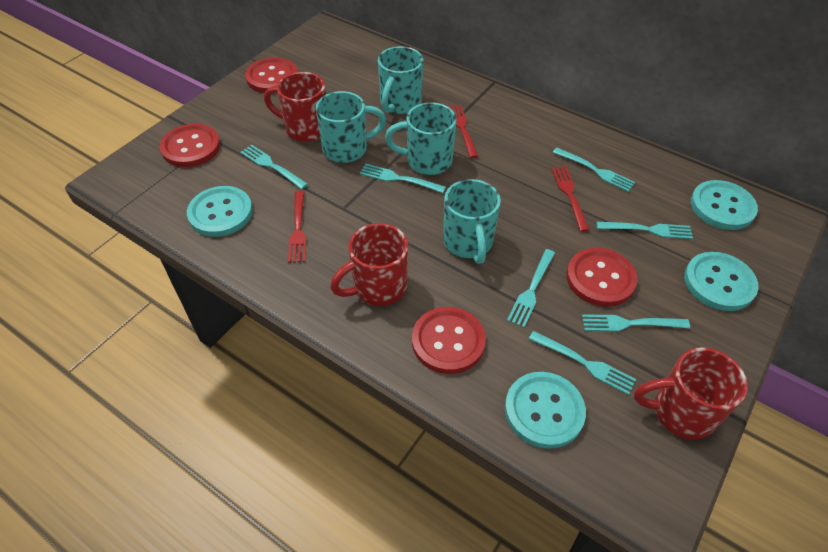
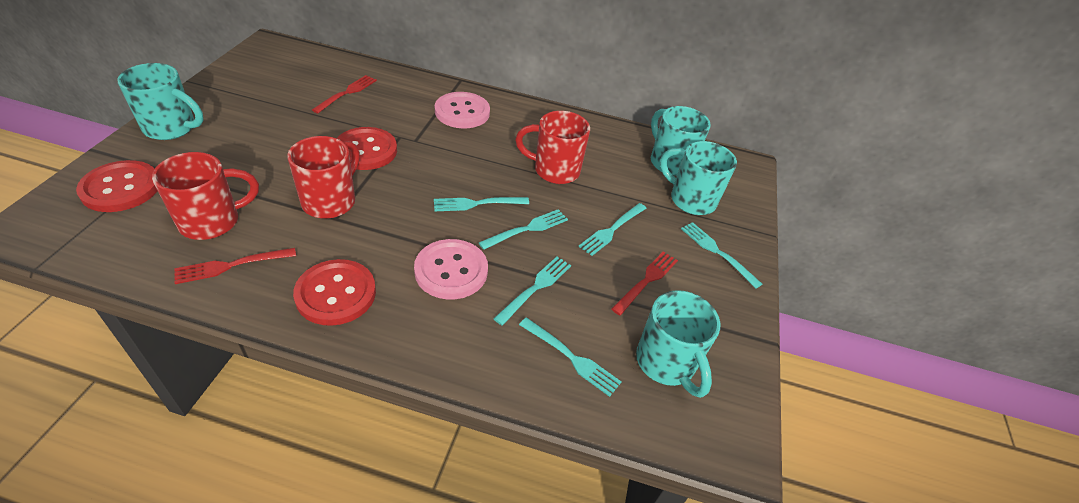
pink button: none = 0 -> [414,239,488,299] [435,92,490,129] = 2
red button: [160,124,220,167] [245,57,298,93] [412,307,486,374] [566,248,637,307] = 4 -> [76,160,157,212] [293,259,376,326] [337,127,397,170] = 3
turquoise button: [187,186,253,237] [505,372,586,449] [684,252,758,311] [691,180,758,230] = 4 -> none = 0
turquoise fork: [240,145,308,189] [360,164,446,193] [507,249,555,327] [529,331,636,395] [552,147,635,192] [582,314,690,332] [597,222,693,239] = 7 -> [434,197,529,211] [479,209,568,250] [494,257,571,326] [519,317,621,397] [579,203,647,256] [681,222,762,288] = 6

